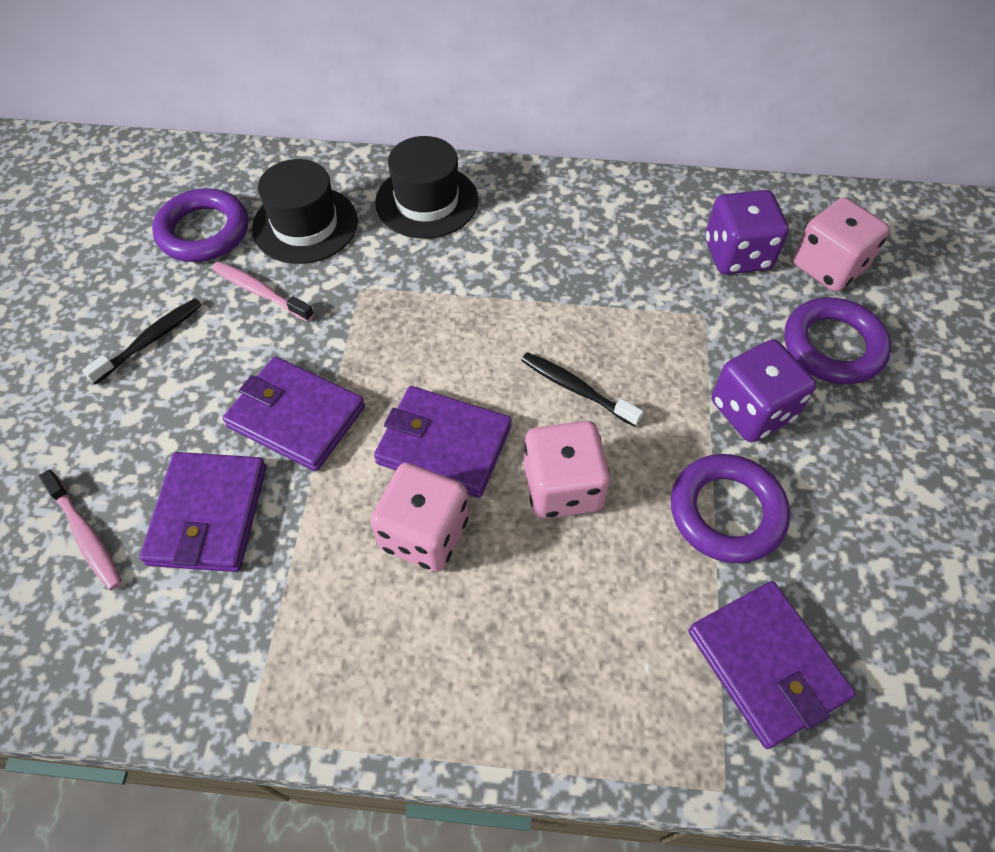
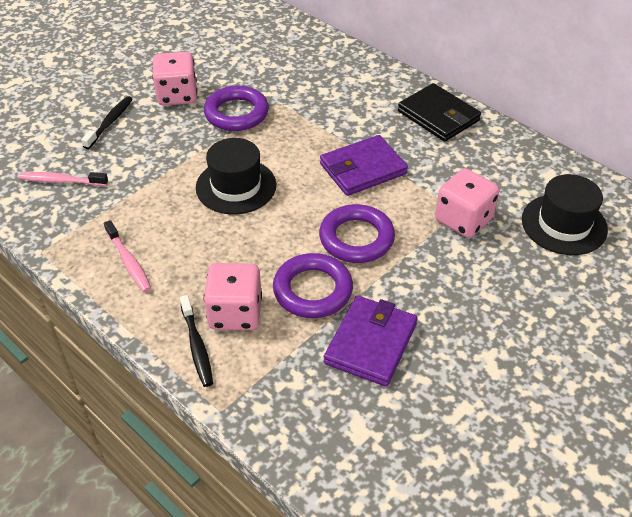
black wallet: none = 0 -> [398,83,481,142] = 1
purple dice: [705,190,789,275] [712,340,817,442] = 2 -> none = 0
purple wallet: [140,452,266,572] [223,356,365,471] [374,386,511,498] [689,581,856,749] = 4 -> [320,135,408,196] [324,296,417,387] = 2

